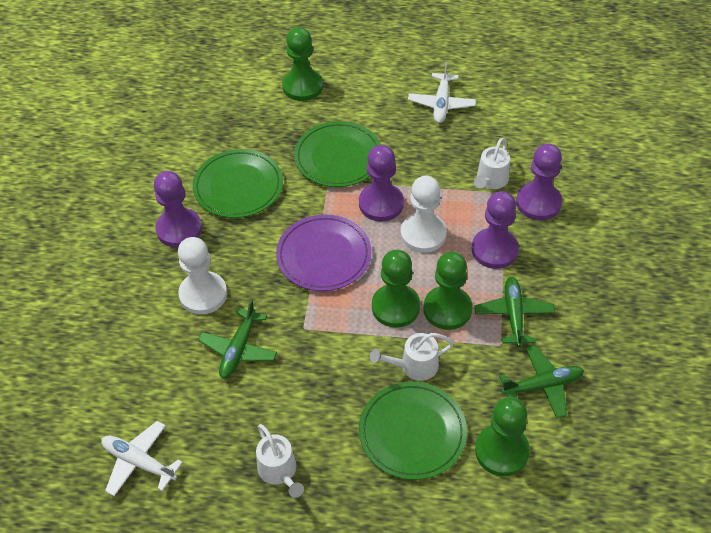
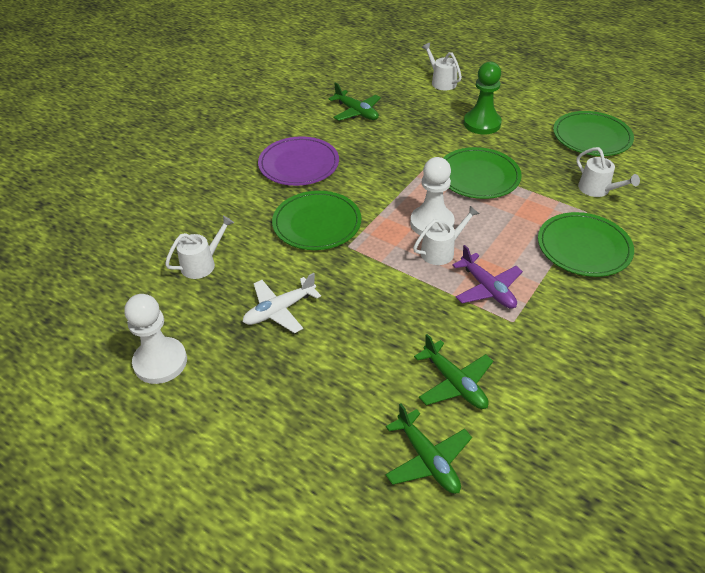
green pawn: [282,27,323,101] [372,250,420,328] [423,252,472,330] [475,397,530,476] = 4 -> [464,62,502,134] = 1
green plate: [193,149,283,218] [294,121,381,187] [359,382,467,480] = 3 -> [272,191,361,250] [443,147,522,199] [538,212,634,277] [553,111,634,156] = 4
purple pawn: [154,171,202,248] [359,145,404,221] [472,191,519,269] [516,144,562,220] = 4 -> none = 0
purple plane: none = 0 -> [452,245,523,309] = 1
white plane: [101,421,183,496] [408,62,476,123] = 2 -> [243,273,321,333] = 1
white watering can: [256,424,304,498] [370,333,454,381] [474,138,510,189] = 3 -> [165,216,234,279] [413,206,479,265] [422,43,462,90] [576,147,640,197] = 4

